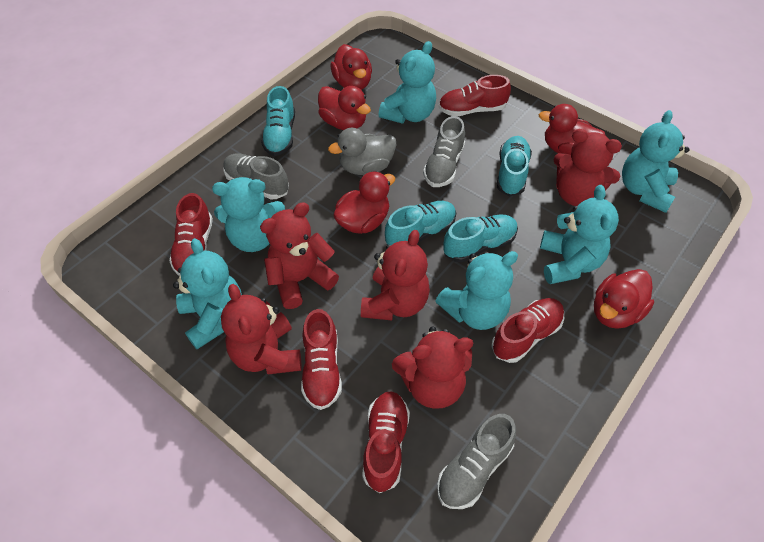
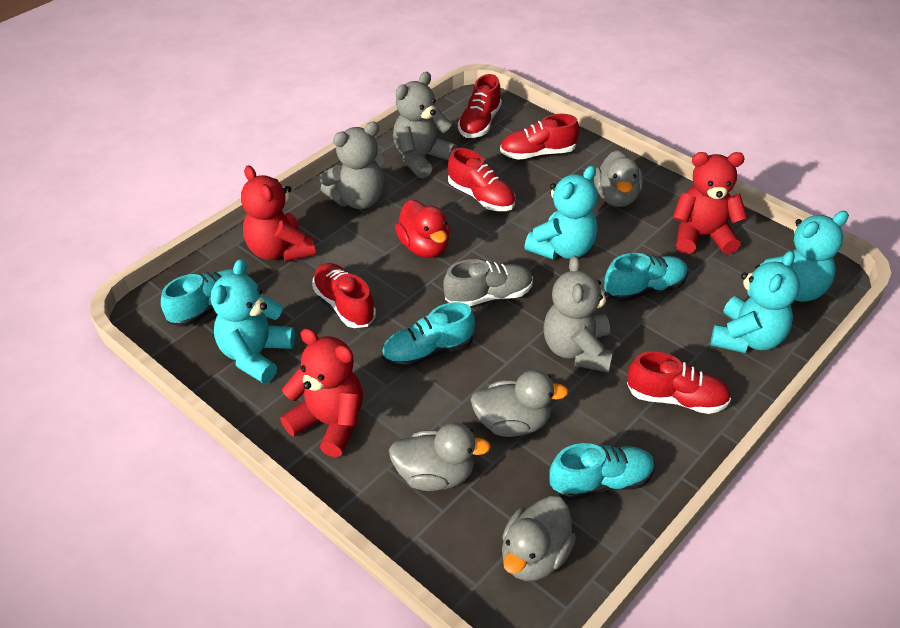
grey duck: [328,128,396,175] = 1 -> [389,422,491,491] [470,370,568,437] [502,496,576,581] [594,150,643,207] = 4
grey shoe: [223,154,289,199] [423,116,465,187] [437,414,516,509] = 3 -> [443,259,533,306] = 1
grey teddy bear: none = 0 -> [319,122,385,209] [393,72,457,178] [544,256,613,373] = 3
red duck: [318,86,371,130] [331,44,372,90] [333,171,395,234] [538,104,606,155] [594,269,654,329] = 5 -> [395,200,450,258] = 1
red teddy bear: [221,284,302,374] [260,202,339,309] [361,230,430,320] [392,326,473,409] [554,129,622,206] = 5 -> [241,165,316,262] [281,328,363,458] [673,152,748,254] = 3
turquoise teddy bear: [173,238,242,349] [212,177,285,252] [378,41,436,124] [435,251,518,330] [540,185,619,284] [622,110,690,213] = 6 -> [211,259,295,383] [524,165,598,259] [710,250,800,353] [760,211,849,302] = 4

